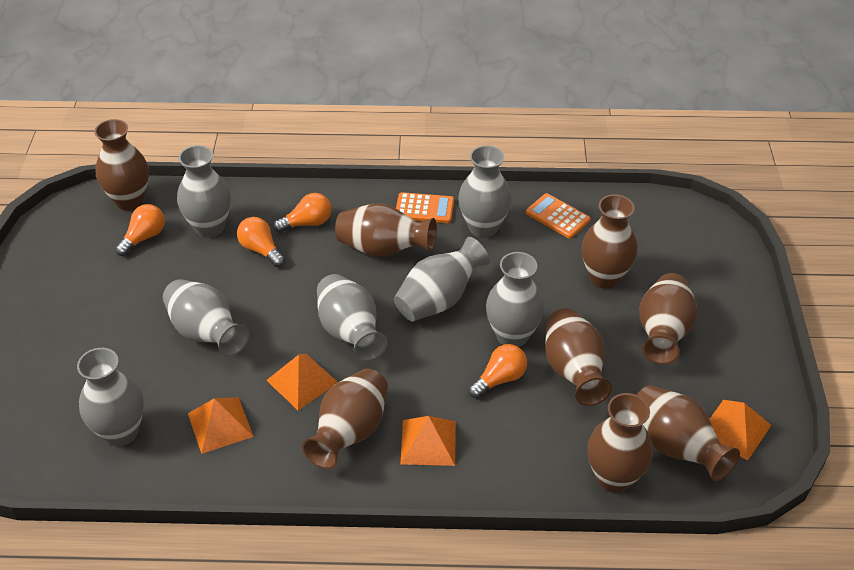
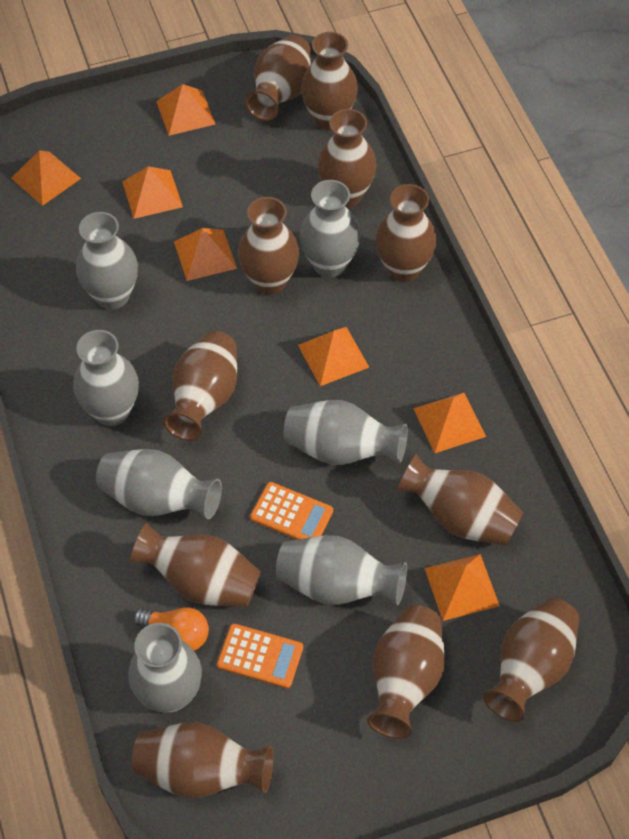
brown vase: [94,119,149,210] [302,369,388,469] [335,203,437,257] [545,308,612,406] [582,194,638,289] [587,393,653,493] [636,385,740,481] [639,273,697,364] = 8 -> [130,523,261,607] [132,722,273,798] [163,331,237,441] [238,197,299,295] [245,35,311,121] [301,32,358,130] [318,109,377,207] [367,605,445,739] [375,184,437,282] [397,454,523,545] [483,598,579,722] = 11
orange light bulb: [115,204,165,256] [237,217,285,267] [273,193,331,233] [468,344,527,398] = 4 -> [133,607,209,651] = 1
orange pyramid: [188,397,254,454] [266,353,338,410] [401,416,456,466] [710,400,771,461] = 4 -> [11,150,81,206] [122,166,183,219] [156,84,215,136] [174,228,237,281] [298,327,369,386] [413,393,486,453] [424,554,500,621] = 7

